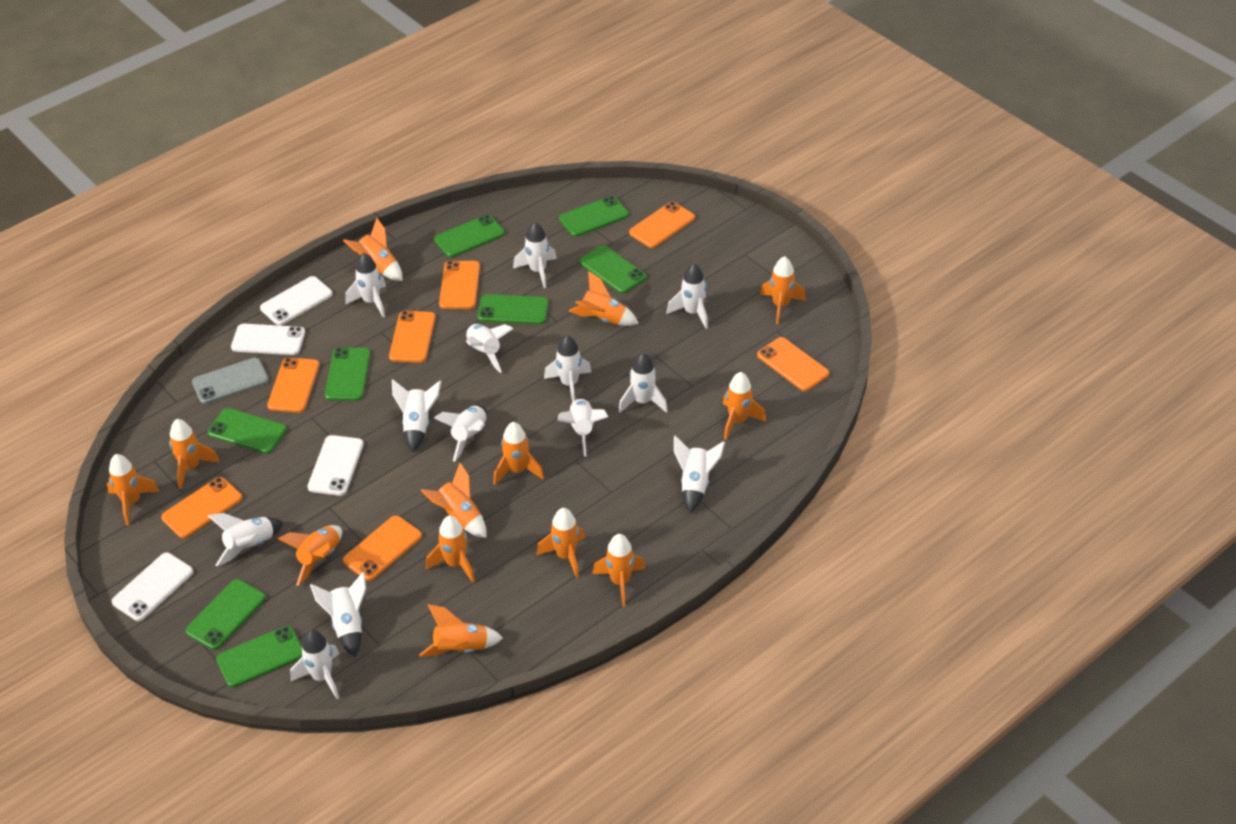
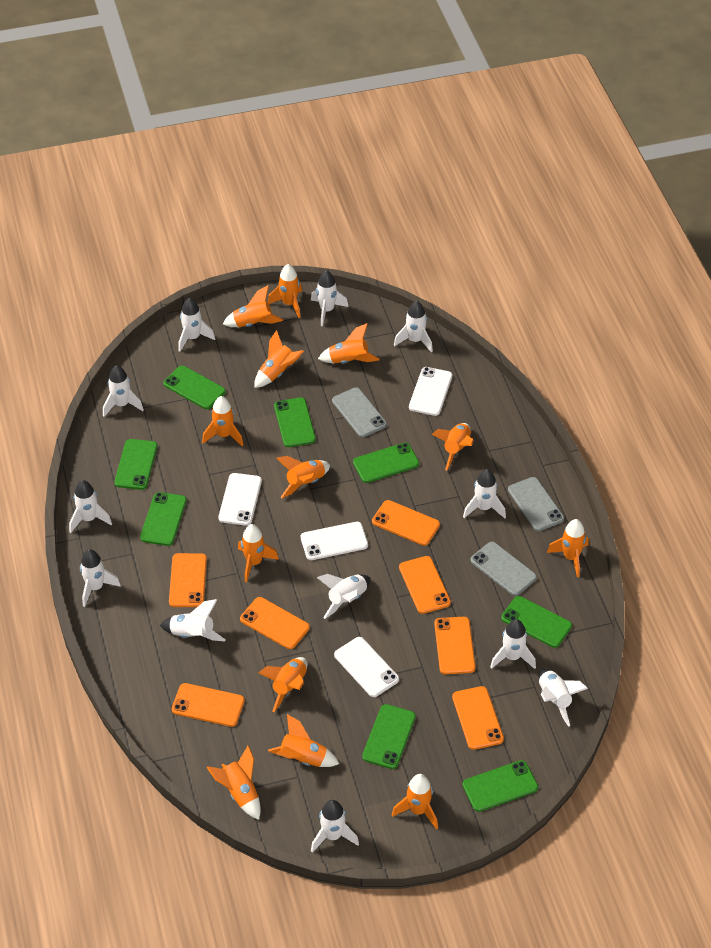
grey phone: [192,358,269,404] = 1 -> [332,387,387,437] [470,542,537,596] [508,477,564,531] = 3
white rocket: [208,513,283,566] [290,630,339,699] [310,572,366,657] [345,253,386,318] [392,379,441,452] [434,405,487,462] [466,324,514,373] [513,222,557,288] [544,335,591,403] [557,398,608,456] [618,353,668,413] [666,263,708,329] [674,436,725,513] = 13 -> [69,480,112,533] [80,549,121,607] [103,365,144,417] [160,599,226,641] [178,298,215,352] [311,270,348,326] [311,800,359,853] [317,574,371,619] [394,301,433,353] [463,469,506,518] [490,619,536,669] [539,669,588,727] = 12

